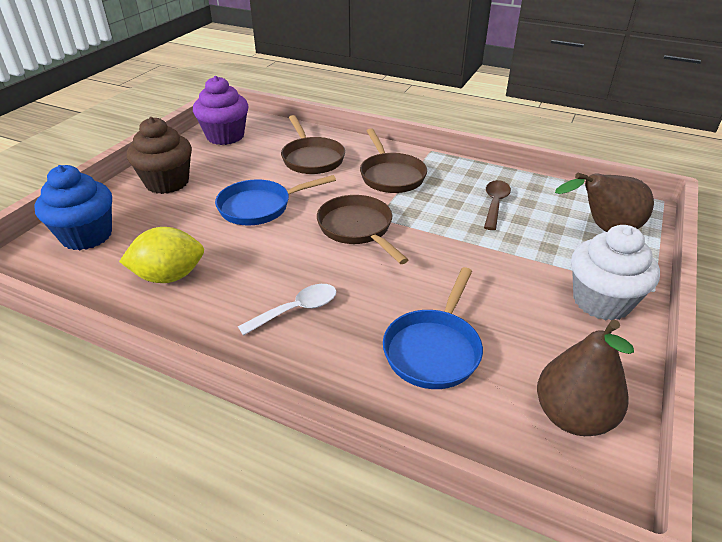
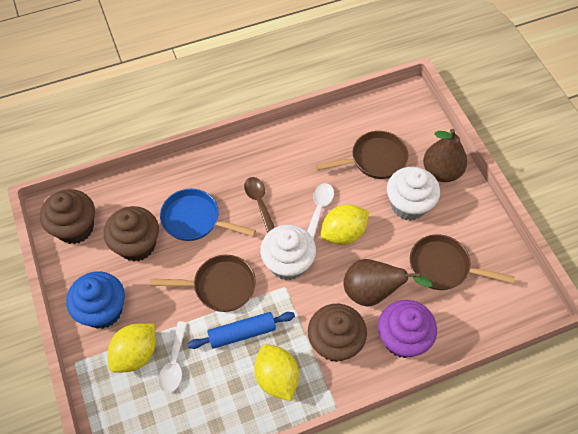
blue pan: [215,175,336,226] [383,267,483,389] = 2 -> [160,189,256,241] = 1
blue rolling pin: none = 0 -> [188,312,295,349] = 1
brown cupcake: [127,117,192,194] = 1 -> [40,189,95,244] [104,206,159,262] [308,304,367,362] = 3
white cupcake: [571,225,660,321] = 1 -> [260,225,316,281] [387,167,440,221] = 2
white spoon: [238,284,336,336] = 1 -> [158,321,187,393] [307,183,334,240] = 2
yellow lemon: [119,227,204,283] = 1 -> [108,323,156,372] [254,344,299,401] [321,204,369,245] = 3

